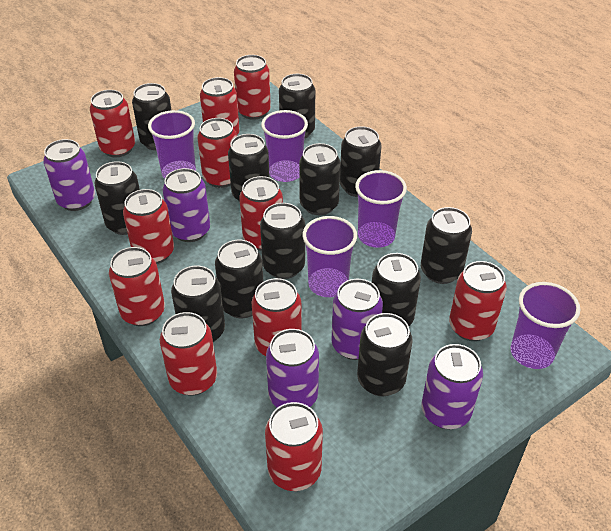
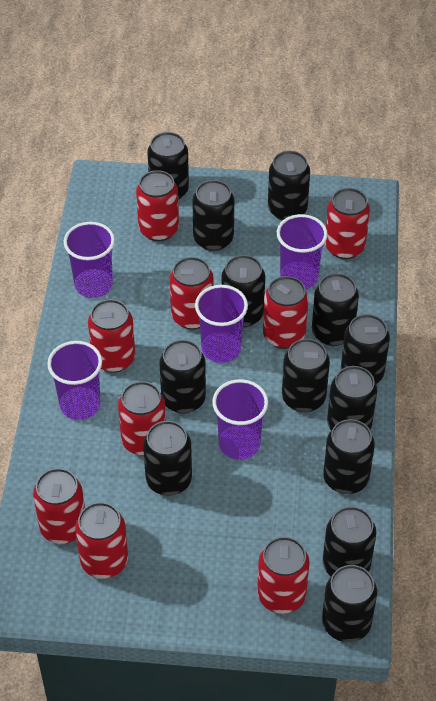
black can: [94,161,140,235] [132,83,171,150] [171,266,225,342] [215,240,264,318] [228,134,270,202] [260,203,305,279] [279,74,315,139] [299,143,341,215] [340,126,381,197] [357,313,413,396] [372,253,421,326] [421,207,472,284] = 12 -> [143,421,192,496] [147,132,189,200] [160,340,206,414] [192,180,234,251] [221,255,265,328] [268,151,310,221] [282,339,330,413] [312,273,359,346] [322,565,377,642] [323,419,375,494] [323,506,376,576] [327,366,377,430] [341,314,390,384] = 13
purple can: [43,139,95,211] [163,168,210,242] [266,329,319,408] [332,279,383,360] [421,344,483,429] = 5 -> none = 0
red can: [90,90,135,157] [109,247,165,326] [123,189,174,264] [160,312,217,396] [197,118,237,188] [200,77,240,135] [234,55,271,120] [239,176,283,251] [252,278,302,356] [265,402,323,491] [449,261,507,341] = 11 -> [33,468,85,544] [75,502,128,579] [88,299,135,373] [118,381,166,456] [136,170,179,241] [170,257,214,330] [257,537,310,614] [263,276,309,349] [325,188,370,259] = 9

